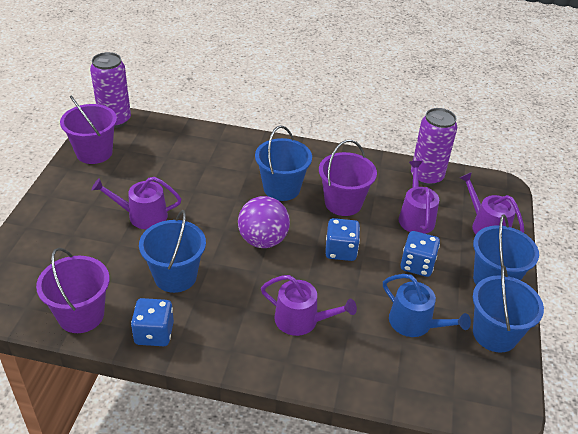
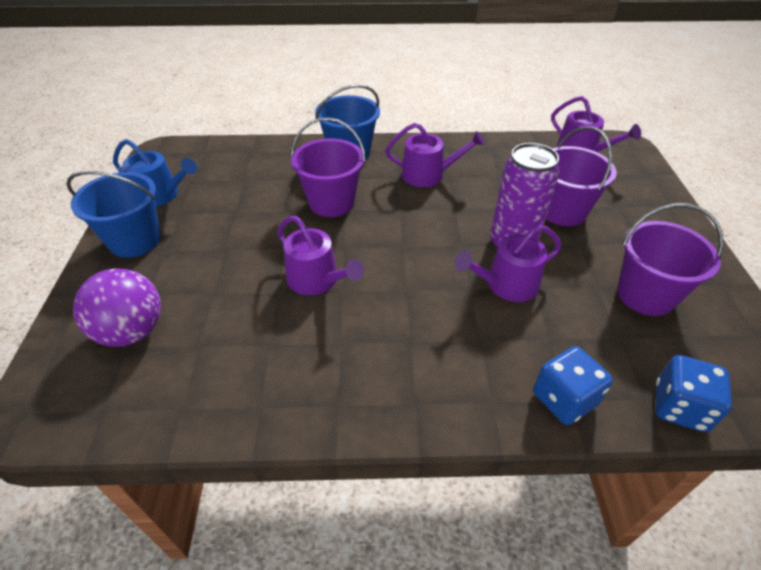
blue bucket: [139,210,206,293] [255,126,312,201] [473,214,539,285] [473,265,544,352] = 4 -> [66,171,161,258] [315,84,380,160] = 2
blue dice: [131,298,174,346] [325,218,360,261] [400,231,440,277] = 3 -> [533,346,613,425] [655,355,732,432] = 2
purple can: [90,52,131,128] [411,108,457,186] = 2 -> [490,143,560,248] = 1

